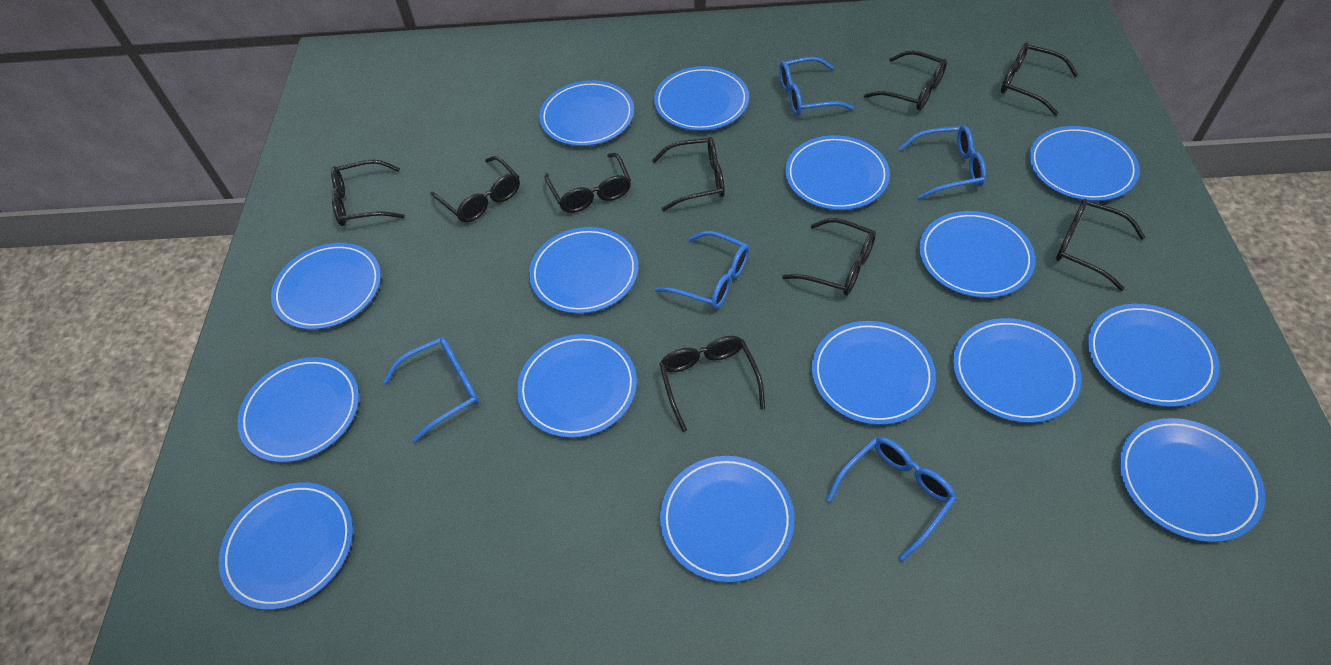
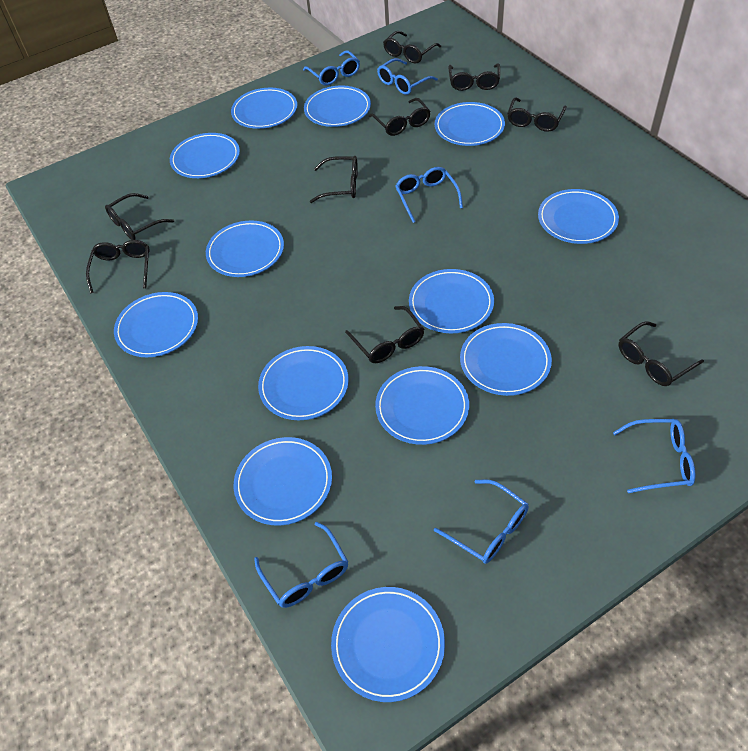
blue glasses: [383,337,479,443] [654,231,749,309] [779,57,854,115] [826,437,956,561] [899,125,986,199] = 5 -> [254,522,348,608] [303,50,360,85] [377,58,438,95] [395,167,463,223] [434,479,529,564] [613,419,695,493] = 6
blue plate: [219,482,353,610] [237,357,359,463] [271,243,381,330] [517,334,637,438] [529,227,639,314] [539,80,634,146] [654,66,749,131] [660,456,794,583] [785,135,890,210] [812,321,936,425] [919,211,1035,298] [953,318,1081,423] [1029,126,1140,201] [1087,304,1220,407] [1119,418,1265,542] = 15 -> [114,292,198,357] [170,133,240,178] [206,220,284,277] [231,88,297,129] [234,437,332,526] [258,346,349,420] [304,86,371,127] [331,587,445,702] [375,366,469,445] [409,269,494,333] [435,102,505,146] [460,323,552,396] [538,189,619,244] = 13

